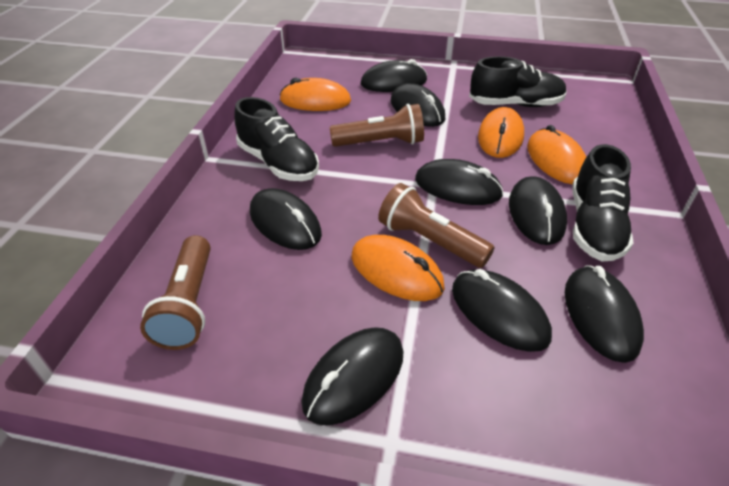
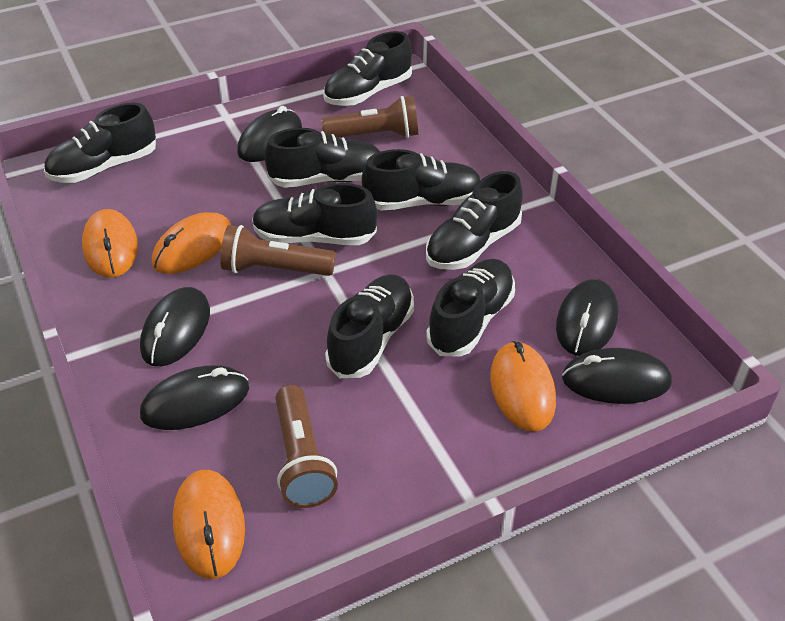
black mouse: [250,188,322,250] [301,327,403,425] [361,59,427,92] [391,83,445,127] [415,159,504,205] [452,269,552,352] [509,176,567,245] [565,265,644,363] = 8 -> [140,287,210,366] [140,366,249,430] [237,106,302,162] [556,279,618,356] [562,348,672,404] = 5
black shoe: [234,97,319,181] [469,56,567,107] [572,144,634,262] = 3 -> [44,103,156,183] [252,183,377,245] [264,128,380,188] [323,31,412,106] [325,274,414,378] [362,149,480,211] [426,171,523,270] [426,259,515,357] = 8

